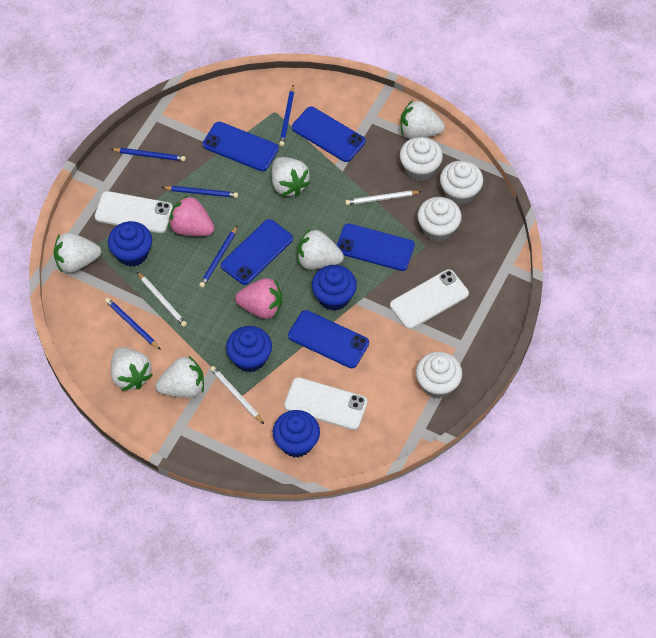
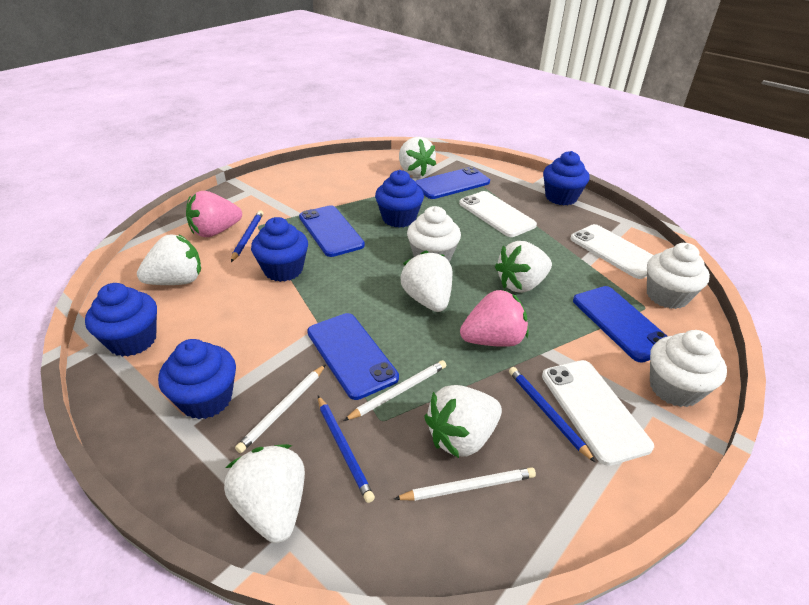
blue cupcake: [108,221,152,267] [226,326,272,373] [273,410,320,458] [312,265,357,311] = 4 -> [85,283,157,357] [158,339,236,419] [251,217,308,282] [375,170,424,228] [543,151,590,205] = 5
blue pencil: [105,298,161,350] [111,148,186,161] [162,186,238,198] [199,225,238,288] [279,85,294,146] = 5 -> [231,210,263,262] [318,396,375,503] [509,367,596,463] = 3
blue phone: [202,122,279,171] [221,219,293,285] [288,310,369,368] [292,107,366,162] [337,223,415,271] = 5 -> [299,205,365,257] [307,313,399,400] [415,167,490,199] [573,286,667,363] = 4
white cupcake: [400,137,443,181] [416,352,462,399] [417,197,462,242] [440,160,483,205] = 4 -> [407,206,461,262] [647,243,710,309] [650,330,727,407] = 3

